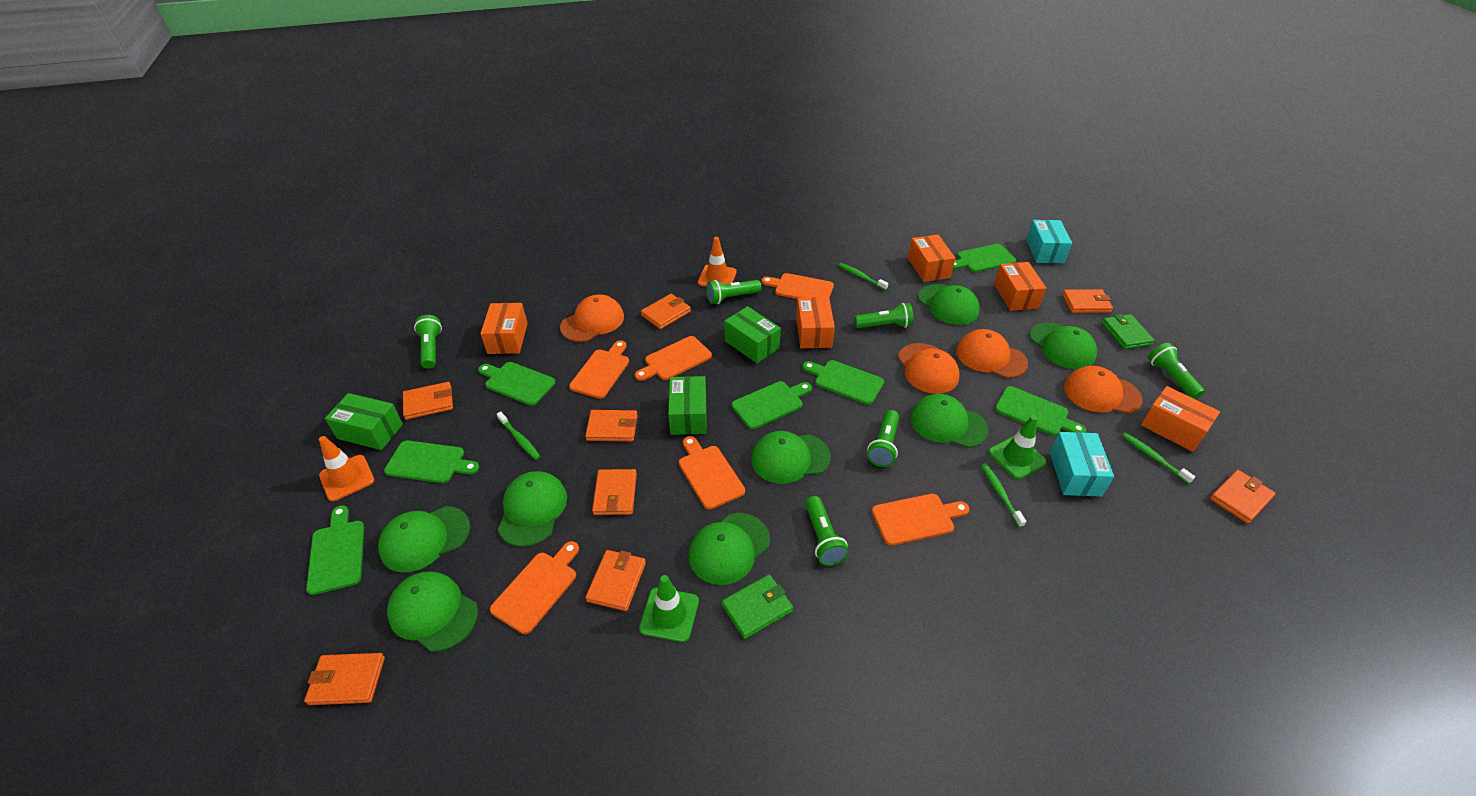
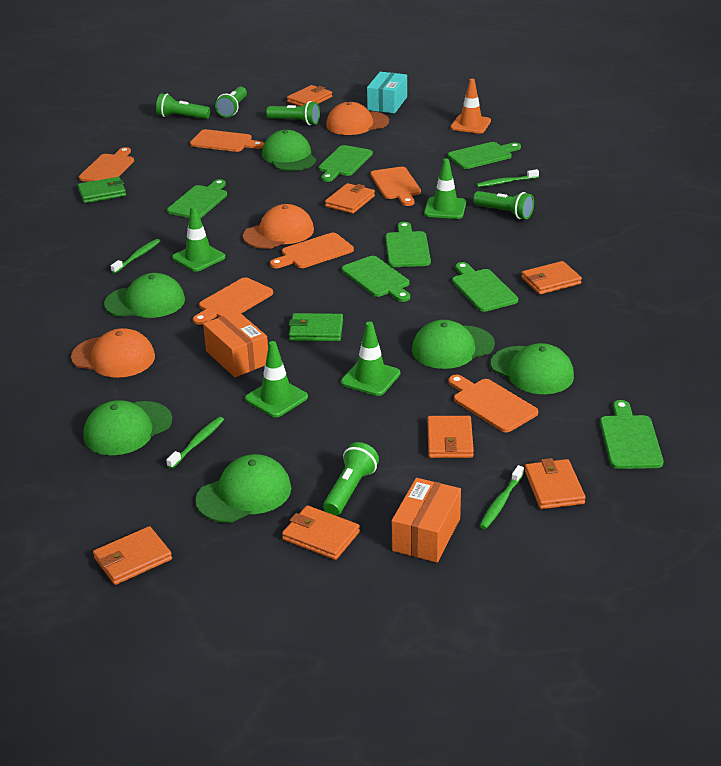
green box: [325,393,403,450] [668,376,707,435] [724,306,781,363] = 3 -> none = 0
green cap: [378,506,470,573] [387,571,478,652] [498,471,567,547] [688,513,770,585] [751,431,831,484] [910,394,988,448] [918,284,980,325] [1030,322,1097,369] = 8 -> [83,400,172,455] [104,273,185,318] [195,454,291,523] [262,130,316,171] [412,320,495,369] [491,343,574,394] = 6
green flashlight: [414,315,442,369] [706,280,761,304] [805,496,849,566] [855,303,914,328] [867,410,899,467] [1148,343,1205,399] = 6 -> [156,93,210,119] [215,87,247,117] [266,101,320,125] [323,442,379,516] [473,191,534,219] = 5
green traffic cone: [639,575,699,642] [988,415,1047,479] = 2 -> [172,206,225,272] [245,341,308,417] [341,321,400,396] [424,159,466,219] = 4
orange box: [480,303,528,354] [796,298,835,348] [908,235,955,282] [994,262,1046,311] [1141,386,1220,452] = 5 -> [203,311,268,377] [392,478,461,563] = 2
orange cap: [560,294,624,342] [898,343,960,394] [956,329,1028,378] [1064,366,1143,414] = 4 -> [71,328,155,378] [243,204,314,249] [326,102,389,135] = 3
orange traffic cone: [319,436,374,501] [698,237,737,287] = 2 -> [451,79,491,134] = 1
orange wallet: [304,653,385,705] [403,382,453,420] [585,410,638,441] [585,550,646,611] [592,469,637,515] [641,294,691,329] [1062,289,1113,313] [1210,470,1276,524] = 8 -> [93,526,172,585] [282,505,360,560] [287,85,332,107] [325,183,375,214] [427,416,474,458] [521,261,582,295] [525,458,586,509] = 7
turquoise box: [1026,220,1072,263] [1050,432,1114,497] = 2 -> [367,72,407,113] = 1

